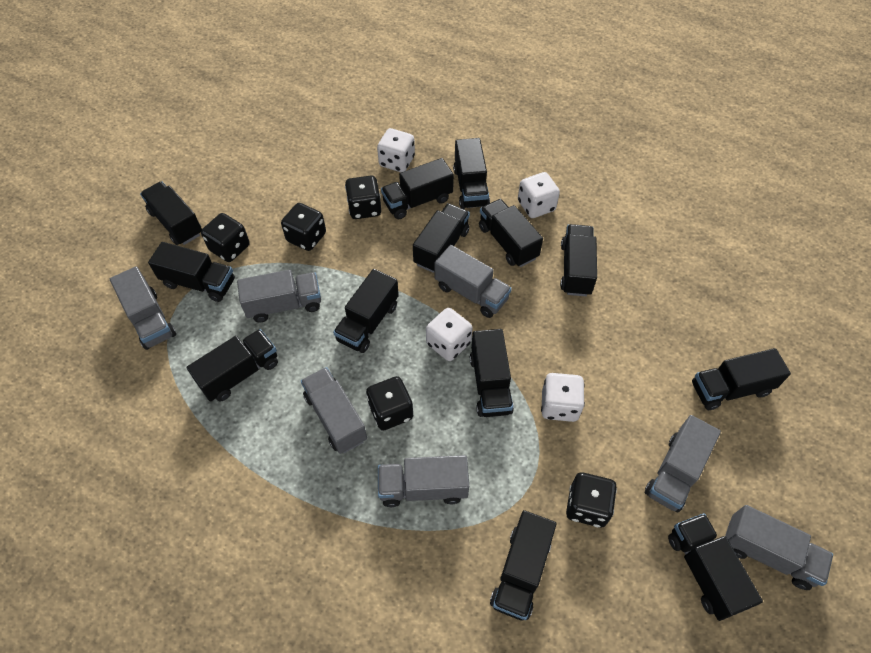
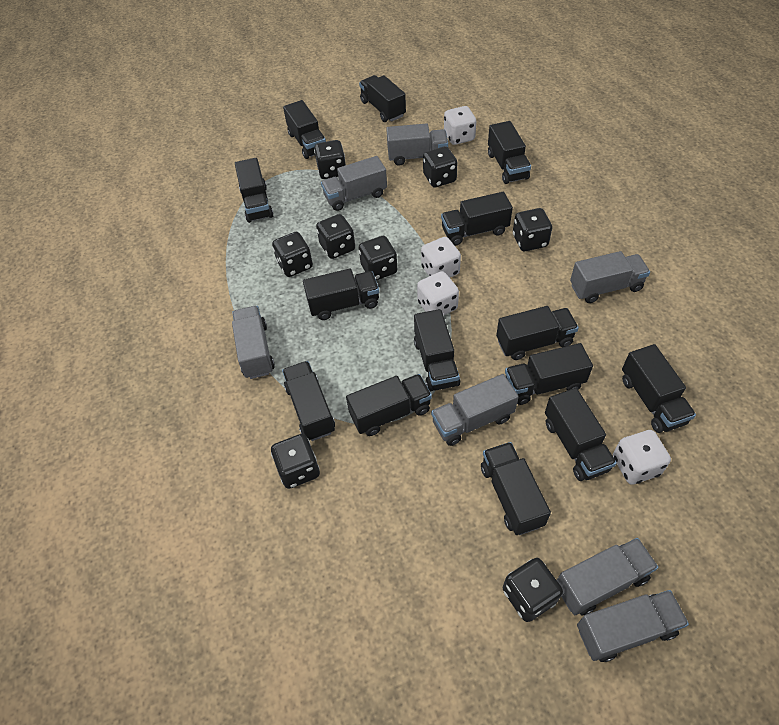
black dice: [201,213,250,262] [281,203,326,251] [345,176,381,219] [366,376,413,431] [566,472,617,527] = 5 -> [271,434,320,489] [272,232,313,277] [314,140,346,179] [316,214,355,259] [359,236,397,280] [423,146,457,187] [503,558,563,622] [513,208,552,251] = 8
black truck: [140,182,202,245] [148,242,235,302] [186,329,278,402] [333,269,399,353] [381,158,454,219] [413,203,470,273] [453,138,490,209] [470,329,514,417] [479,199,543,267] [490,510,556,620] [560,224,597,296] [668,513,763,621] [692,348,791,410] = 13 -> [235,158,273,223] [282,361,335,441] [283,100,326,159] [303,269,379,320] [346,374,432,436] [359,75,406,122] [414,309,460,392] [441,192,513,246] [481,442,551,535] [488,121,531,184] [496,306,579,360] [505,343,593,405] [545,388,617,481] [622,344,696,433] = 14

